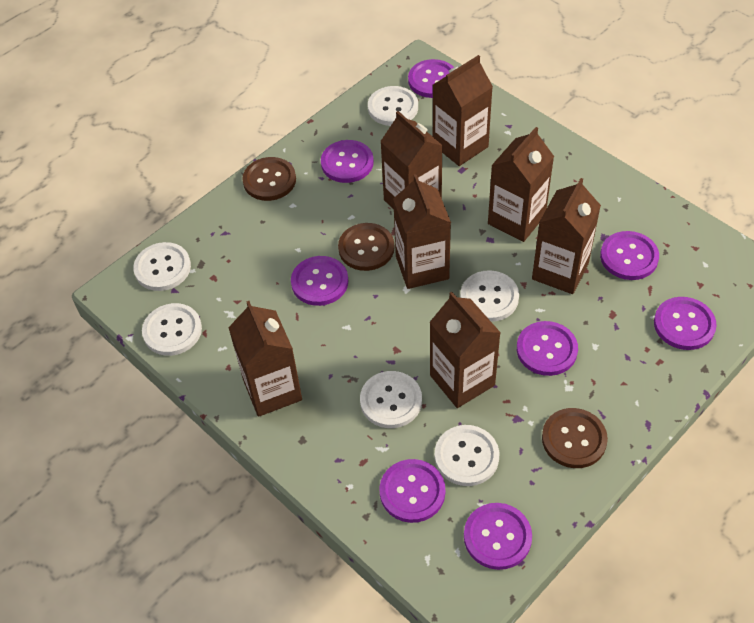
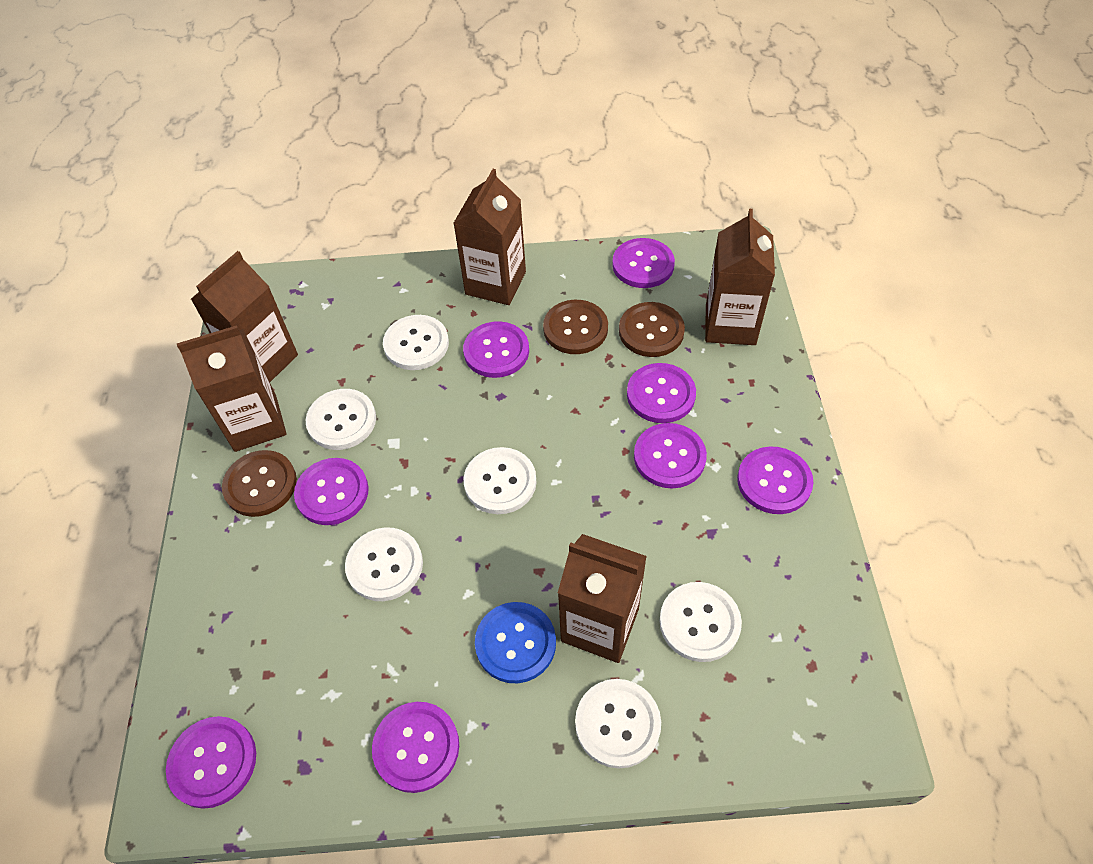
blue button: none = 0 -> [475,602,556,683] = 1
brown carton: [228,301,302,417] [380,111,443,209] [393,174,451,289] [430,292,501,408] [433,55,493,166] [488,127,554,242] [532,178,601,294] = 7 -> [177,325,287,452] [191,251,298,382] [453,169,526,305] [558,534,647,663] [705,209,775,345] = 5

